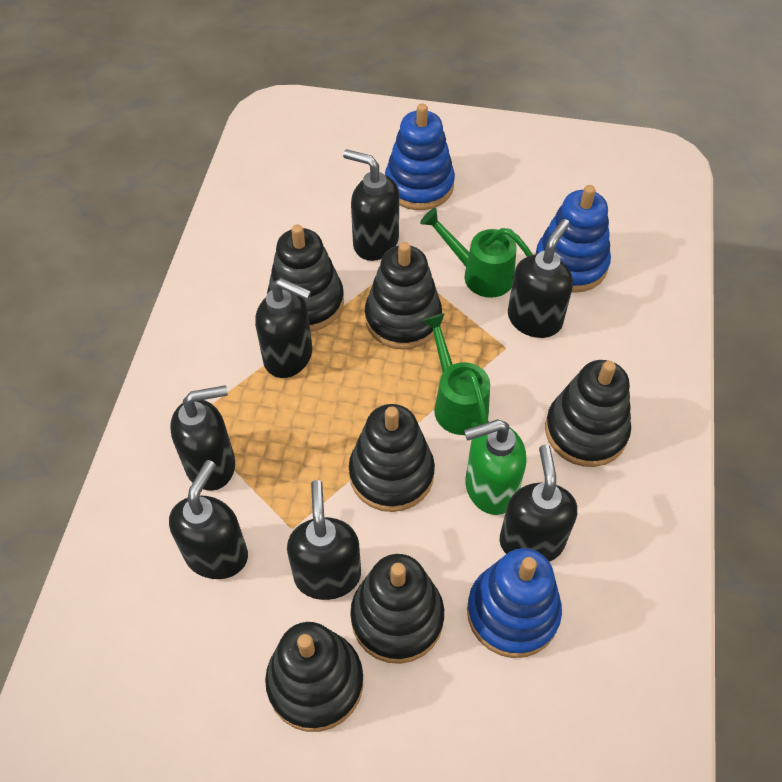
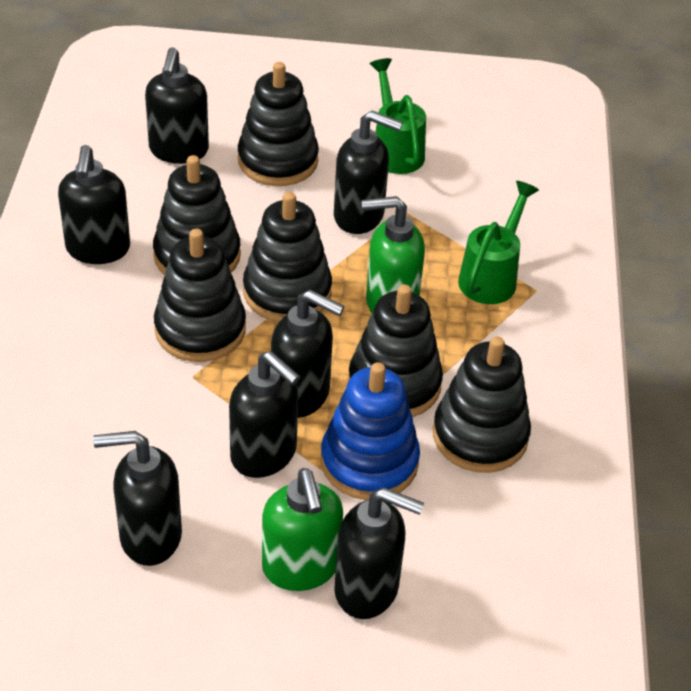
blue stacking toy: [385,103,455,210] [467,548,562,658] [535,185,611,293] = 3 -> [321,362,420,500] = 1
green soap dispenser: [464,419,527,515] = 1 -> [262,468,343,591] [362,196,425,313] = 2

